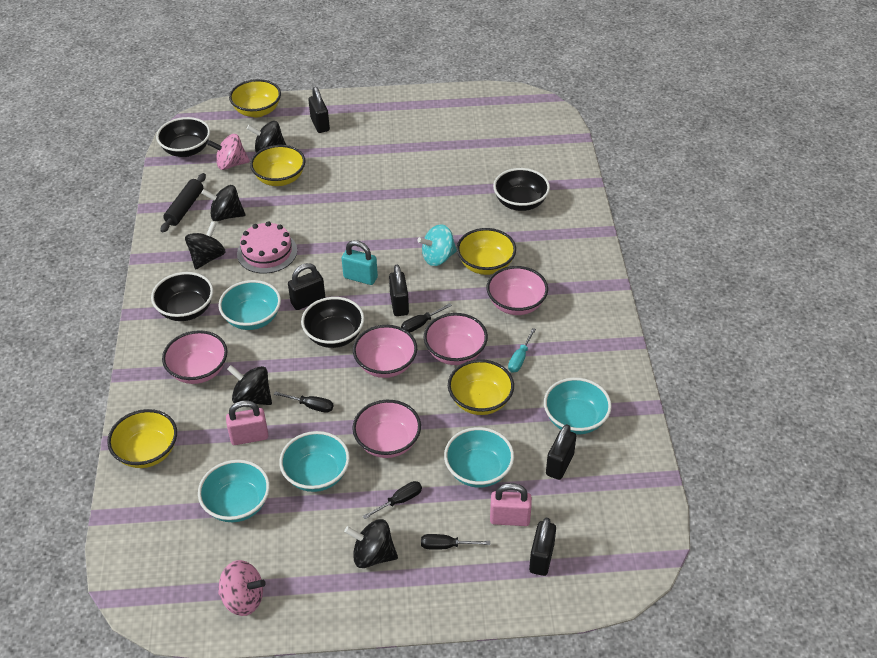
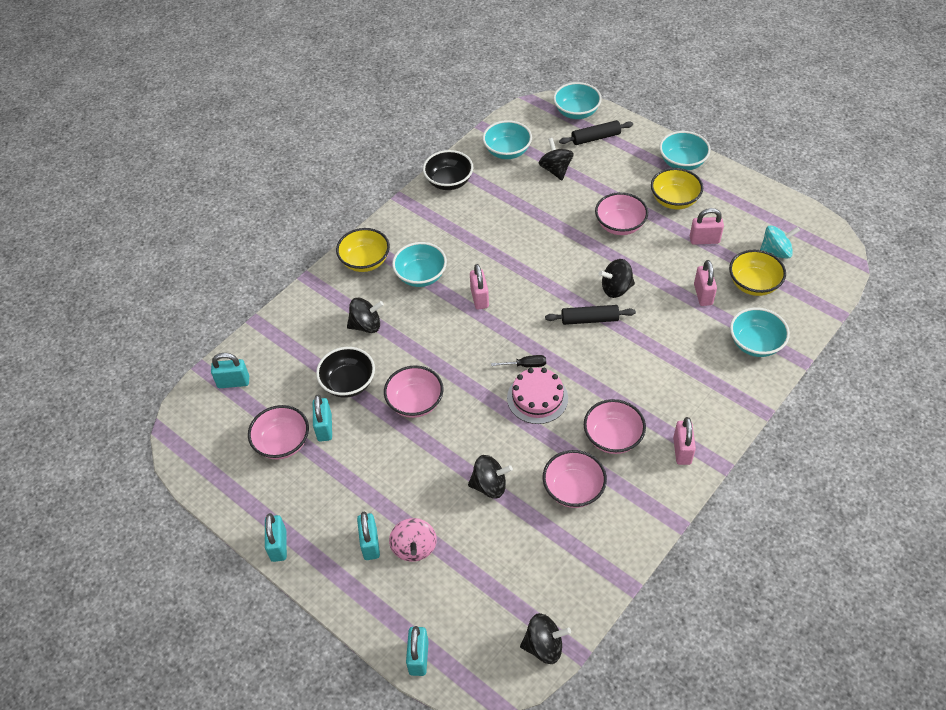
black bowl: [151,272,213,321] [156,117,210,157] [301,297,364,348] [493,168,550,211] = 4 -> [316,347,375,398] [423,150,473,190] = 2
black padlock: [288,263,325,310] [308,87,330,133] [389,265,409,316] [529,518,556,576] [546,424,576,480] = 5 -> none = 0
black rolling pin: [161,173,206,233] = 1 -> [545,305,636,325] [559,120,633,145] = 2
black screwdriver: [274,391,333,413] [363,481,422,519] [401,303,452,332] [421,534,490,550] = 4 -> [491,355,546,367] = 1
pink padlock: [226,400,268,445] [490,483,532,526] = 2 -> [470,264,489,310] [673,417,696,465] [690,208,724,245] [694,260,717,306] = 4
pink spinning top: [207,134,250,170] [218,560,266,616] = 2 -> [389,518,437,562] = 1
turquoise padlock: [342,240,378,285] = 1 -> [211,353,249,388] [265,513,287,562] [313,395,332,442] [357,511,380,560] [406,626,429,676] = 5
turquoise screwdriver: [508,328,536,373] = 1 -> none = 0
yellow bowl: [107,409,177,468] [229,79,281,118] [250,145,306,186] [448,359,514,415] [457,228,516,275] = 5 -> [336,228,390,272] [651,168,703,209] [729,250,786,296] = 3

